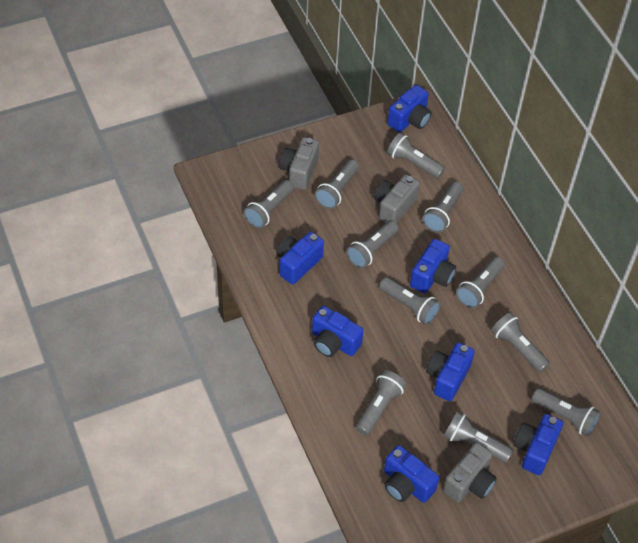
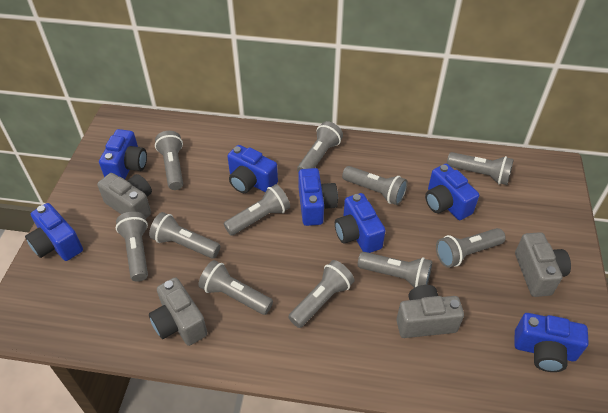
grey camera: [279,137,319,190] [374,174,420,223] [443,442,497,502] = 3 -> [97,173,152,218] [149,277,207,346] [396,285,464,338] [515,232,571,297] = 4

